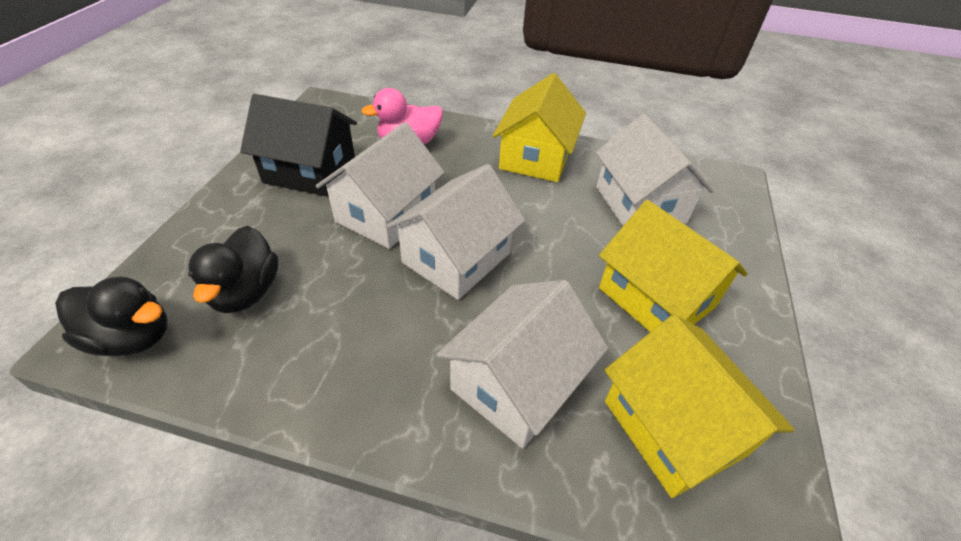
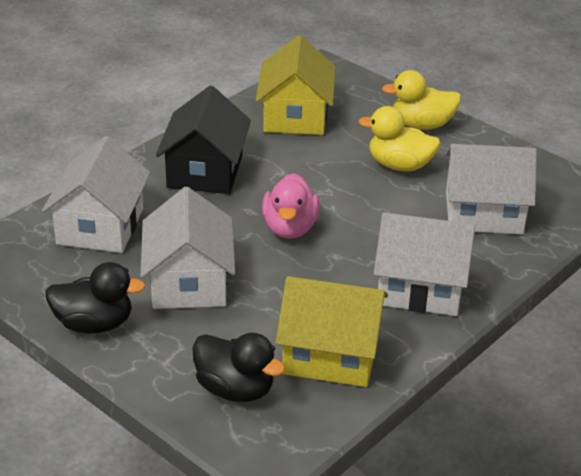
yellow duck: none = 0 -> [358,106,441,171] [382,70,461,130] = 2
yellow house: [493,73,586,182] [599,200,748,332] [605,315,794,498] = 3 -> [256,35,336,135] [275,276,388,387] = 2

